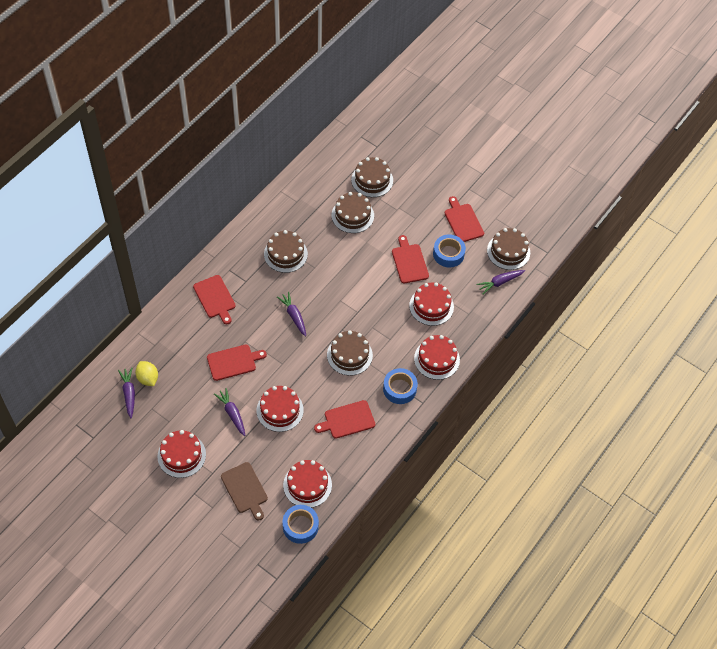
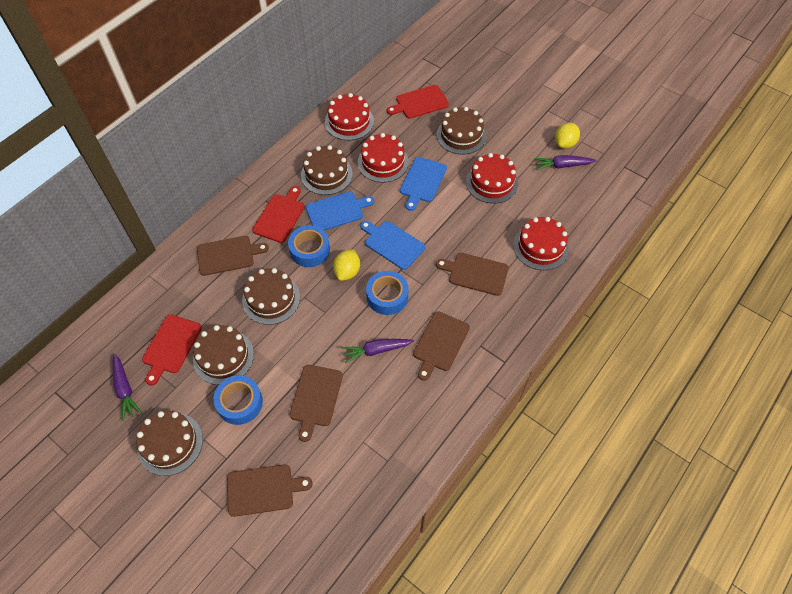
blue cutting board: none = 0 -> [306,192,374,230] [360,221,425,270] [400,157,447,211] = 3
brown cutting board: [221,462,268,520] = 1 -> [197,236,269,276] [227,464,313,517] [290,365,343,442] [413,311,470,381] [436,253,509,296] = 5
purple carrot: [118,368,135,418] [214,388,245,436] [277,292,306,336] [476,270,525,294] = 4 -> [113,354,142,420] [341,339,414,364] [534,155,596,170] = 3
red cake: [157,430,206,478] [257,386,304,432] [283,460,332,508] [409,282,454,326] [414,335,460,380] = 5 -> [325,93,374,140] [358,133,409,183] [466,153,518,203] [513,217,569,270] = 4
red cutting board: [193,275,236,324] [207,344,267,381] [314,400,375,439] [392,235,429,283] [445,196,484,242] = 5 -> [142,314,202,385] [252,186,305,243] [387,85,449,119] = 3
yellow lemon: [135,361,158,386] = 1 -> [333,249,360,281] [555,123,580,149] = 2

